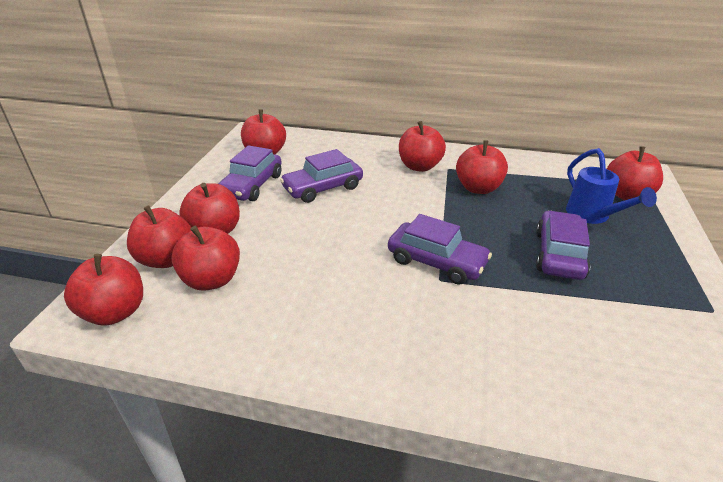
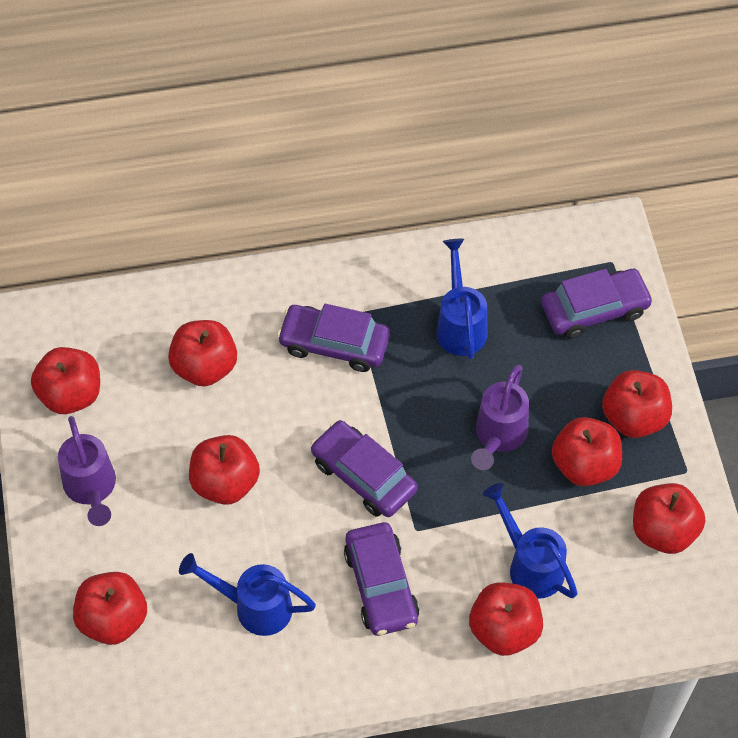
blue watering can: [566,148,657,224] = 1 -> [179,553,316,636] [436,239,487,359] [483,483,577,599] = 3
purple watering can: none = 0 -> [58,416,116,526] [471,365,529,470] = 2

